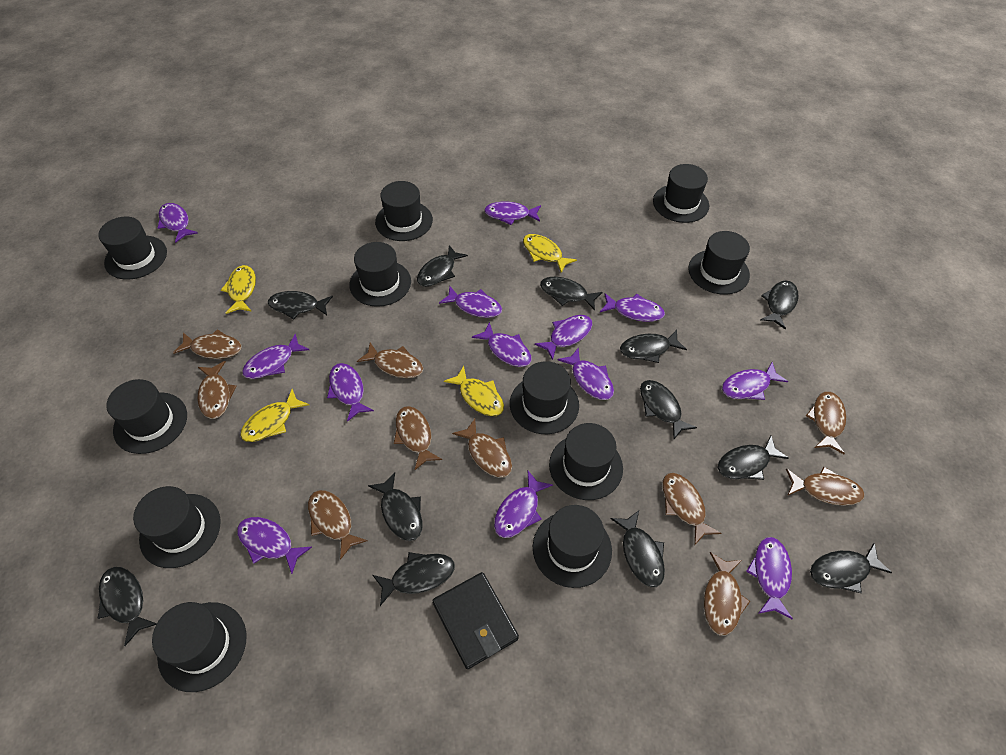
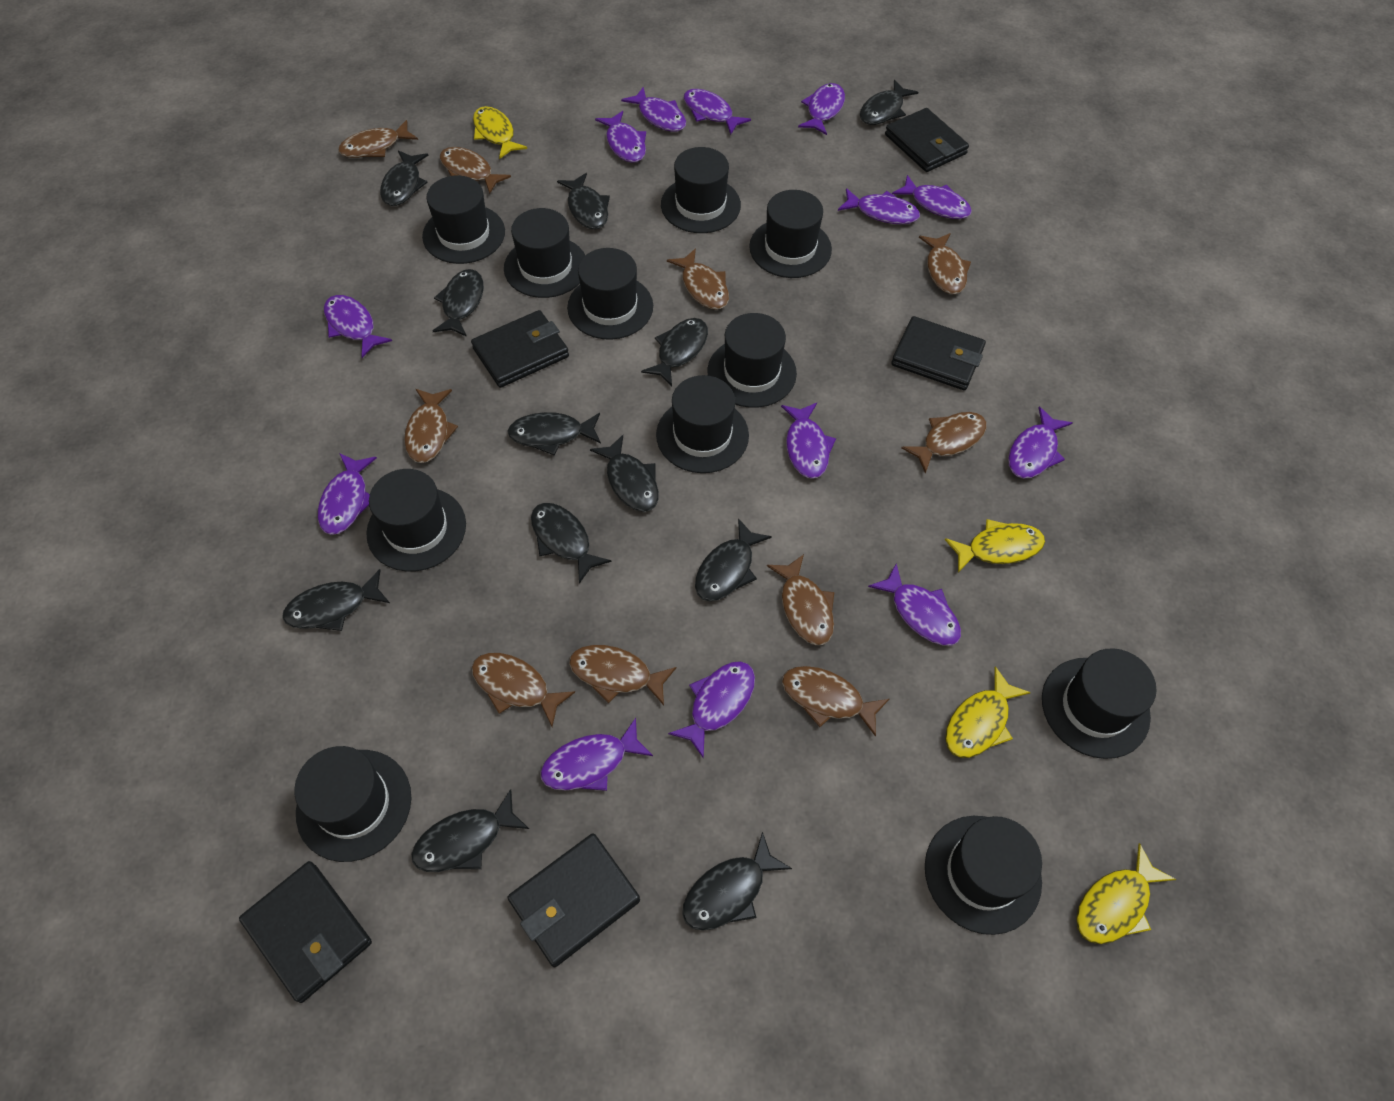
black wallet: [432,572,519,669] = 1 -> [239,861,372,1003] [471,310,569,388] [507,834,640,967] [885,108,969,172] [891,316,986,390] = 5

